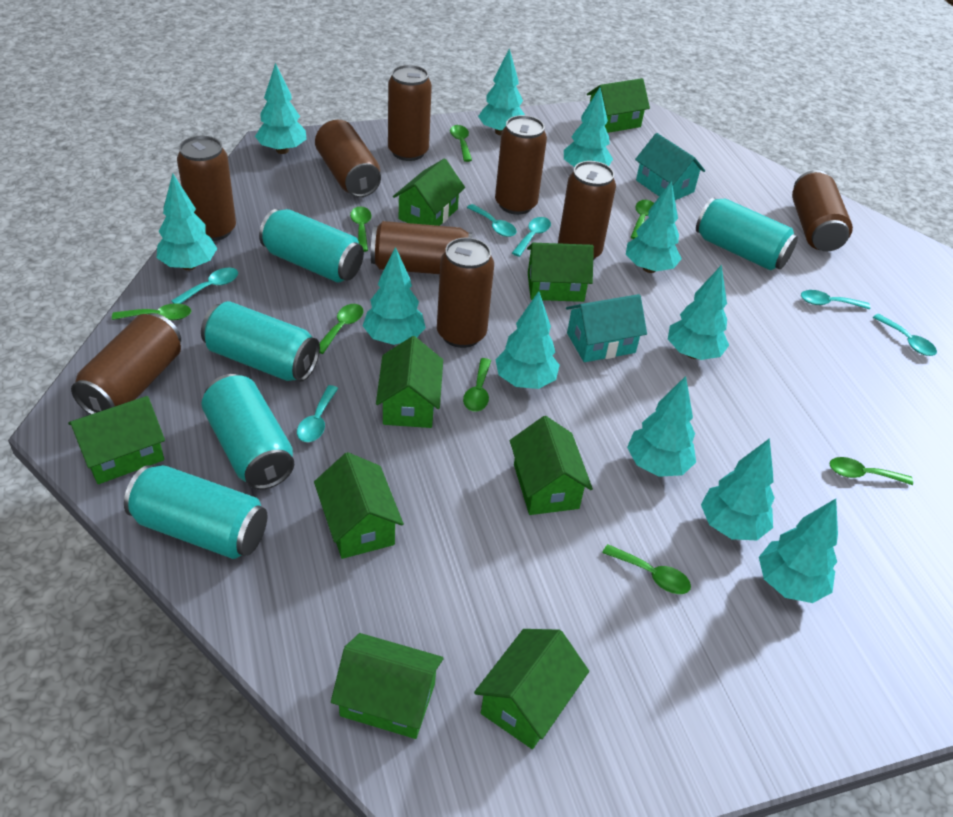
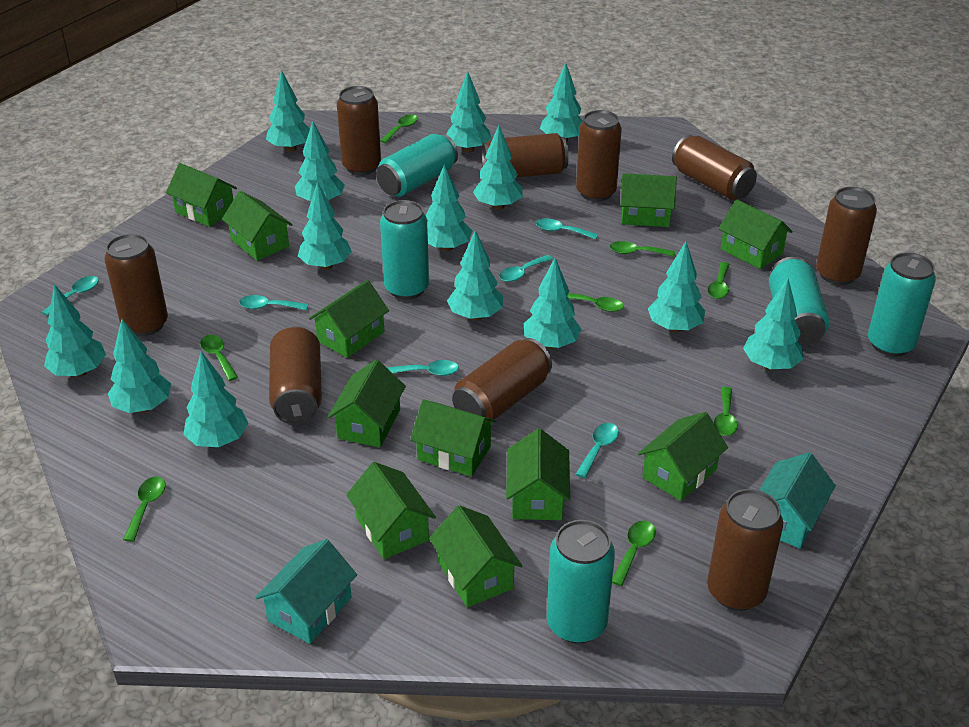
green house: [68,396,165,484] [314,452,404,559] [331,633,444,739] [376,336,443,428] [393,159,465,226] [474,629,589,749] [510,416,593,515] [527,243,594,302] [587,78,650,133] = 9 -> [166,163,237,227] [222,191,293,261] [309,280,389,358] [328,360,406,447] [346,462,436,559] [410,399,496,477] [429,505,522,607] [506,428,570,520] [620,173,677,227] [638,412,728,501] [718,200,793,269] = 11
turquoise tree: [157,173,217,270] [255,63,306,154] [363,247,426,345] [478,48,525,135] [495,291,560,389] [564,87,613,167] [626,181,682,273] [627,376,696,477] [668,265,729,360] [701,438,775,540] [759,499,838,603] = 11 -> [44,284,106,377] [108,319,171,413] [183,351,248,447] [266,70,310,152] [295,121,345,201] [298,181,352,270] [426,164,472,252] [446,71,492,153] [447,230,503,321] [473,125,523,210] [524,258,581,349] [540,63,582,142] [648,242,705,332] [743,278,804,371] = 14

